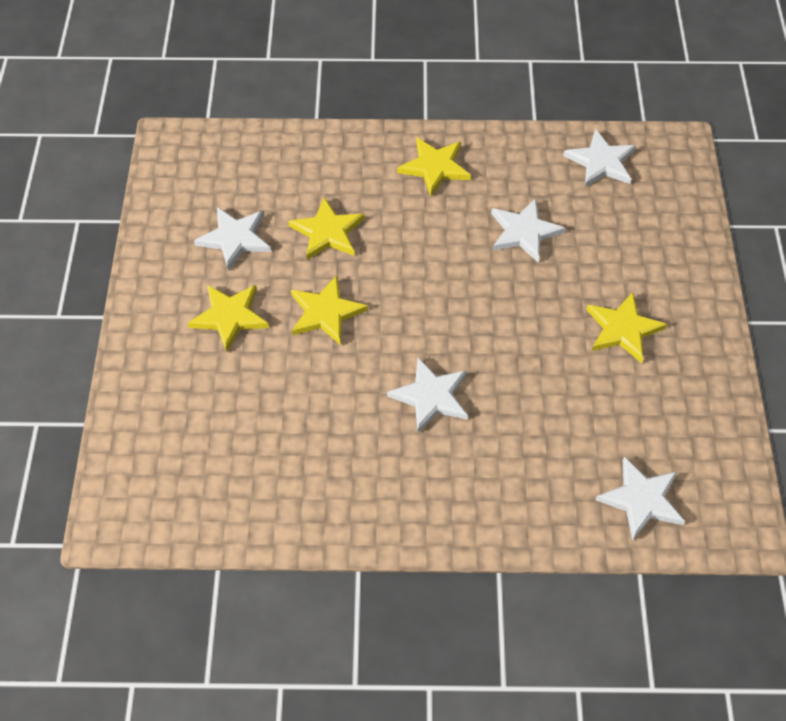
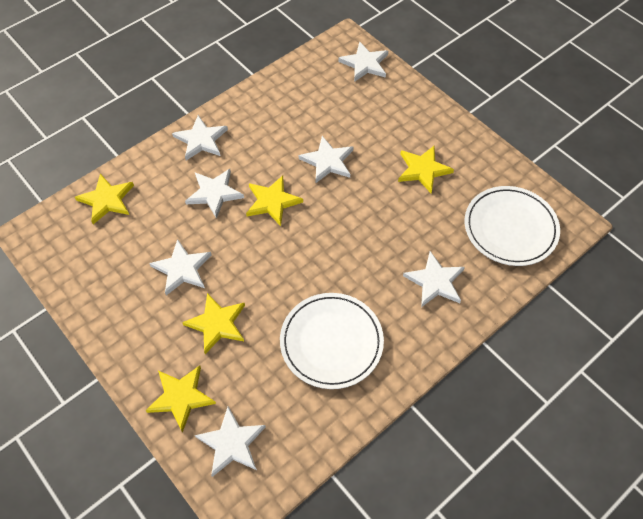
white plate: none = 0 -> [280,293,384,389] [465,186,560,266] = 2
white star: [194,207,271,270] [387,357,468,433] [491,198,565,263] [563,129,636,187] [596,457,685,541] = 5 -> [149,239,211,295] [172,115,228,160] [185,169,244,219] [195,406,266,477] [299,136,354,183] [338,41,388,82] [403,251,465,307] = 7

